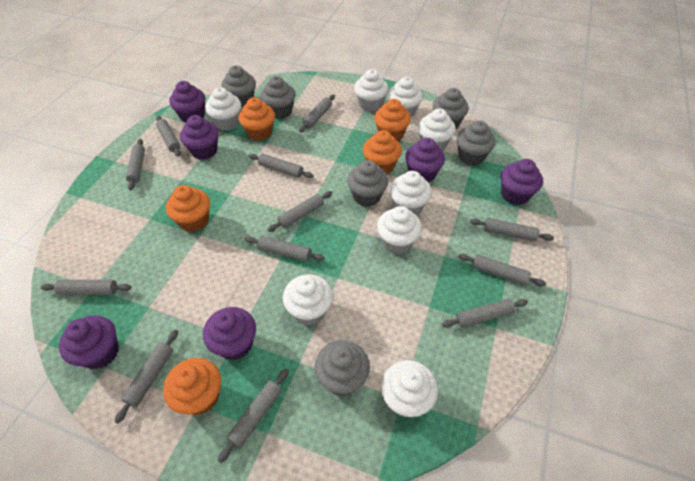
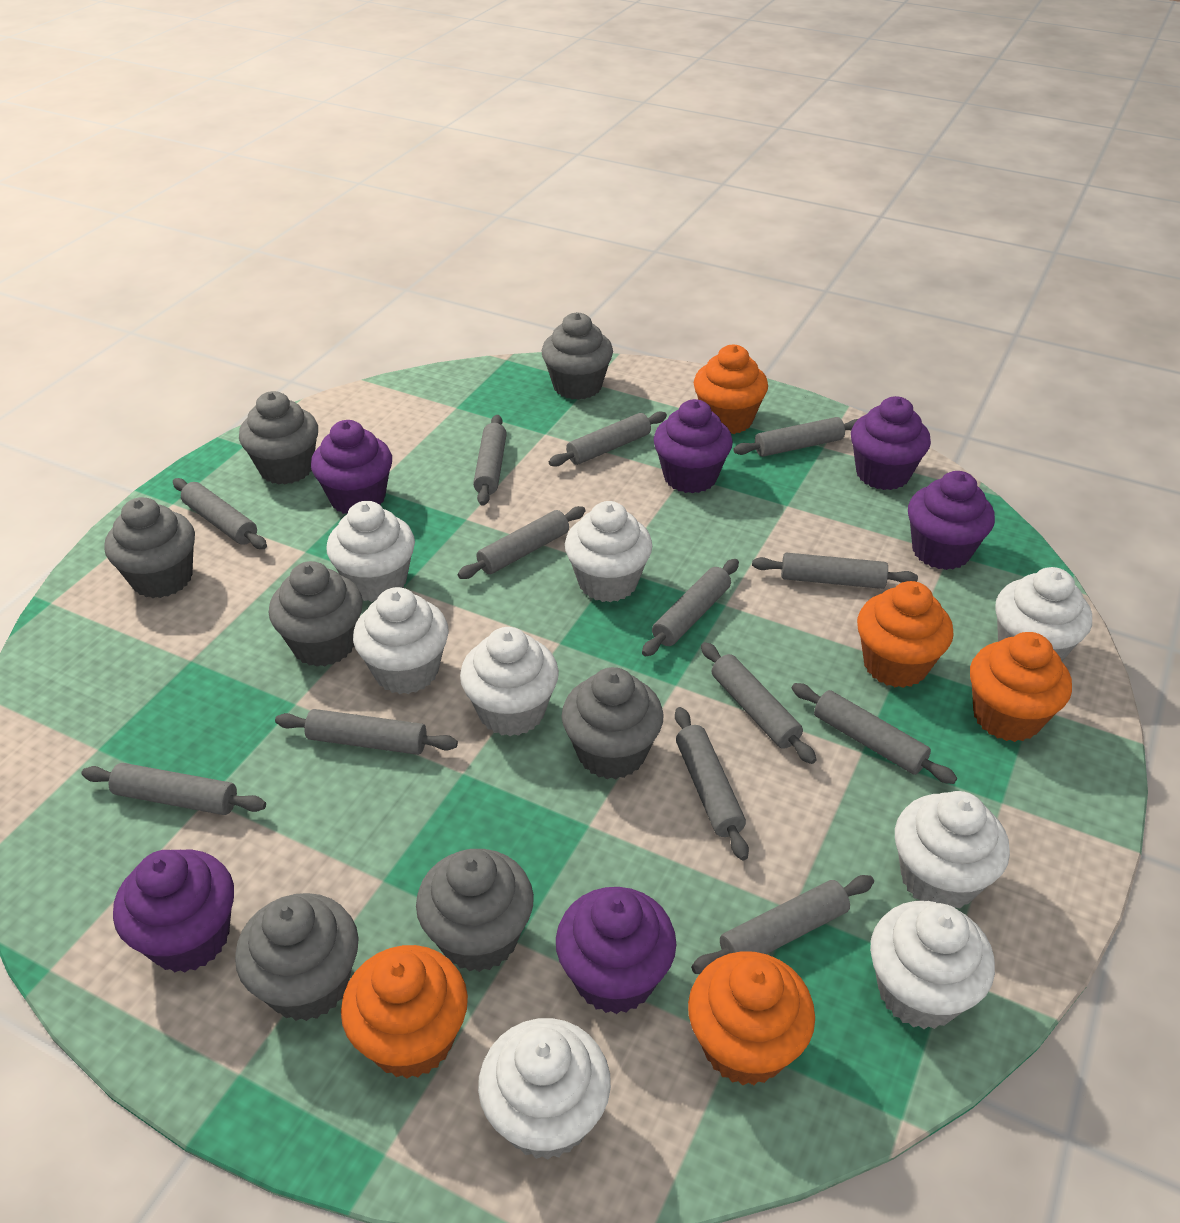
grey cupcake: [222,65,256,107] [260,76,295,119] [315,340,370,396] [347,160,388,207] [433,88,468,129] [457,121,495,166] = 6 -> [104,497,195,598] [235,893,359,1021] [239,391,318,485] [269,561,363,667] [416,849,534,972] [542,312,613,400] [562,667,664,779] = 7
grey rolling pin: [40,280,131,295] [115,330,178,423] [126,139,145,190] [156,116,181,157] [218,369,288,463] [245,236,324,261] [249,154,313,178] [267,191,332,232] [299,94,335,132] [442,299,528,328] [458,254,546,286] [470,218,554,241] = 12 -> [82,763,266,815] [173,478,267,549] [275,709,458,755] [458,506,586,579] [473,415,507,506] [549,411,667,467] [642,559,739,657] [675,707,749,860] [691,875,874,974] [701,642,817,764] [733,417,858,457] [752,553,918,589] [792,683,957,784] = 13

